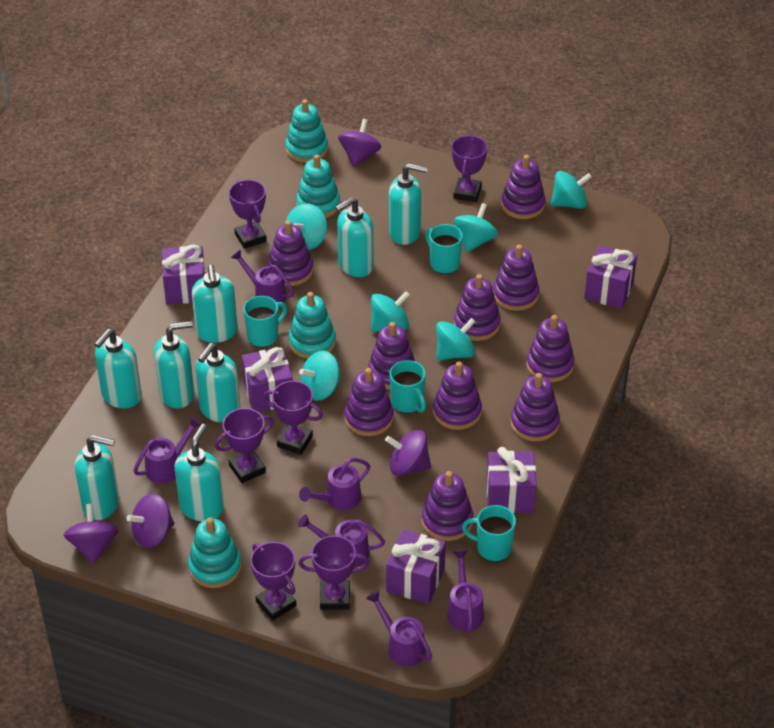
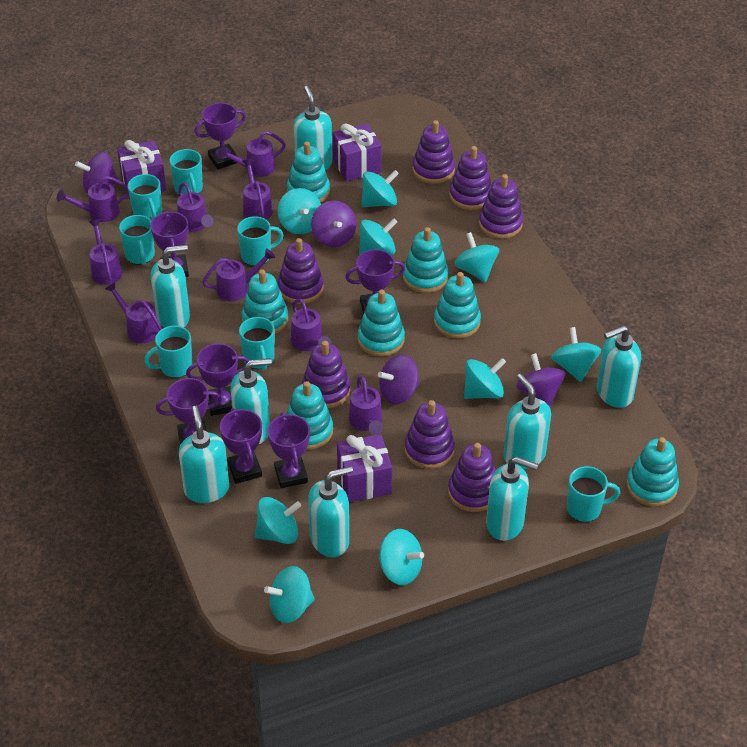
purple gift: [162,245,205,304] [242,347,293,412] [386,529,446,604] [486,447,537,513] [584,245,637,309] = 5 -> [117,140,166,199] [333,123,381,182] [337,434,392,502] = 3
purple stacking toy: [268,220,313,286] [344,368,394,436] [368,322,415,389] [422,471,473,541] [433,362,482,430] [454,274,501,341] [493,245,539,311] [501,155,545,219] [510,373,560,442] [526,315,575,382] = 10 -> [278,238,324,304] [302,341,350,408] [404,400,455,469] [412,120,455,184] [448,443,496,512] [449,146,491,210] [479,174,523,239] = 7
purple trophy: [215,408,274,483] [229,180,267,249] [251,542,296,620] [263,381,323,455] [299,535,369,610] [451,135,487,202] = 6 -> [150,211,189,277] [156,378,222,445] [186,344,249,416] [195,103,246,169] [220,408,262,484] [267,413,310,488] [345,249,405,313] = 7
purple watering can: [133,417,201,484] [231,249,294,303] [298,514,385,567] [299,458,371,510] [366,591,432,666] [447,550,484,632] = 6 -> [57,176,129,222] [89,219,122,285] [105,282,162,343] [177,182,214,232] [202,248,275,301] [218,131,286,177] [242,159,273,220] [291,299,331,351] [349,376,383,435] = 9
turquoise mug: [243,296,287,347] [390,360,426,413] [425,224,463,274] [462,505,516,562] = 4 -> [119,215,155,265] [128,174,162,221] [144,326,192,378] [169,149,203,195] [237,216,283,266] [239,317,275,370] [567,466,620,522] = 7
turquoise spinning top: [286,203,327,250] [299,351,340,401] [371,291,410,332] [436,318,475,361] [454,203,498,252] [551,171,592,209] = 6 -> [255,497,301,544] [264,566,315,623] [278,188,321,234] [359,219,397,256] [361,170,399,207] [379,529,424,585] [454,232,499,283] [464,358,506,399] [551,327,601,382] = 9
turquoise stacking toy: [188,517,241,588] [285,99,328,163] [289,292,336,359] [296,154,340,218] = 4 -> [242,269,288,334] [286,381,333,450] [287,142,330,203] [358,290,405,356] [403,227,448,293] [434,272,481,339] [626,437,679,506] = 7

